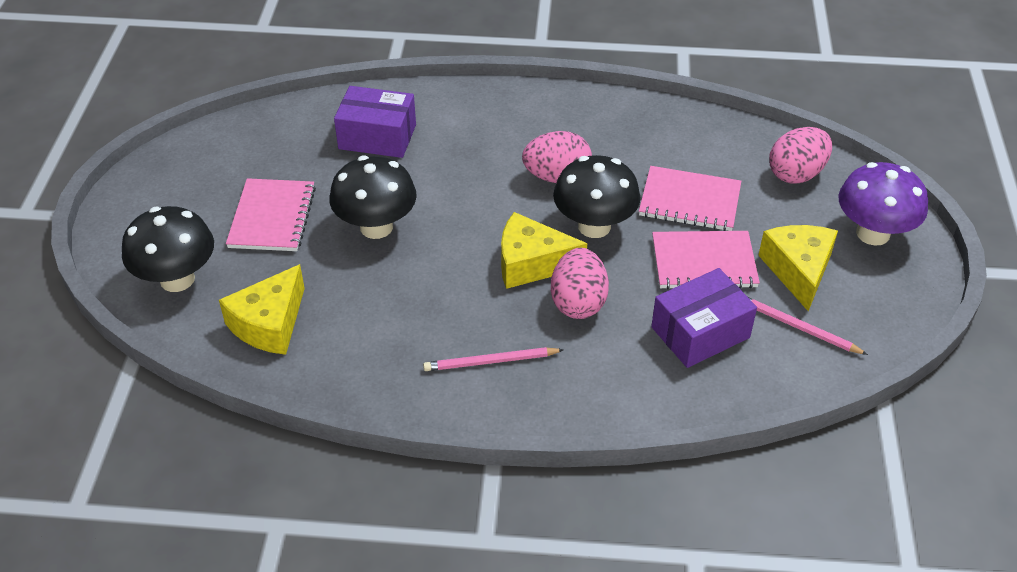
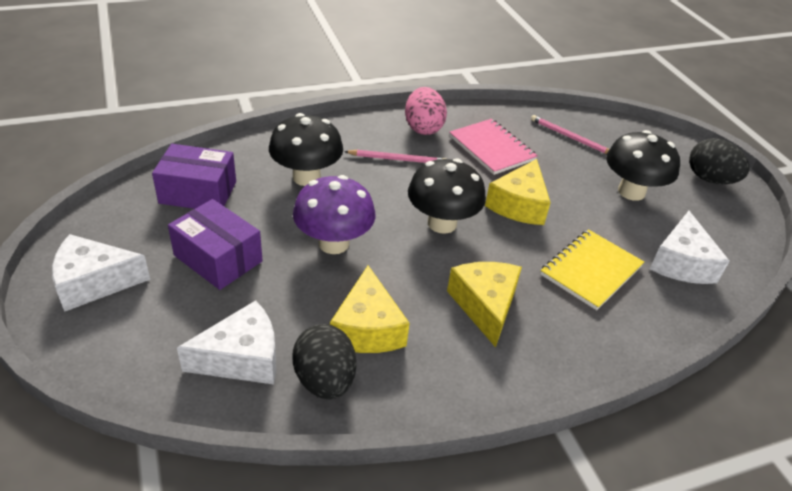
black egg: none = 0 -> [292,324,356,400] [689,138,749,184] = 2
pink egg: [522,131,592,183] [551,248,609,319] [769,127,832,183] = 3 -> [405,87,447,135] = 1
pink notebook: [226,178,316,251] [639,166,741,231] [652,231,760,290] = 3 -> [449,119,538,175] = 1
white cheese: none = 0 -> [52,234,150,312] [177,300,277,385] [650,211,729,284] = 3
yellow notebook: none = 0 -> [540,229,644,310] = 1

